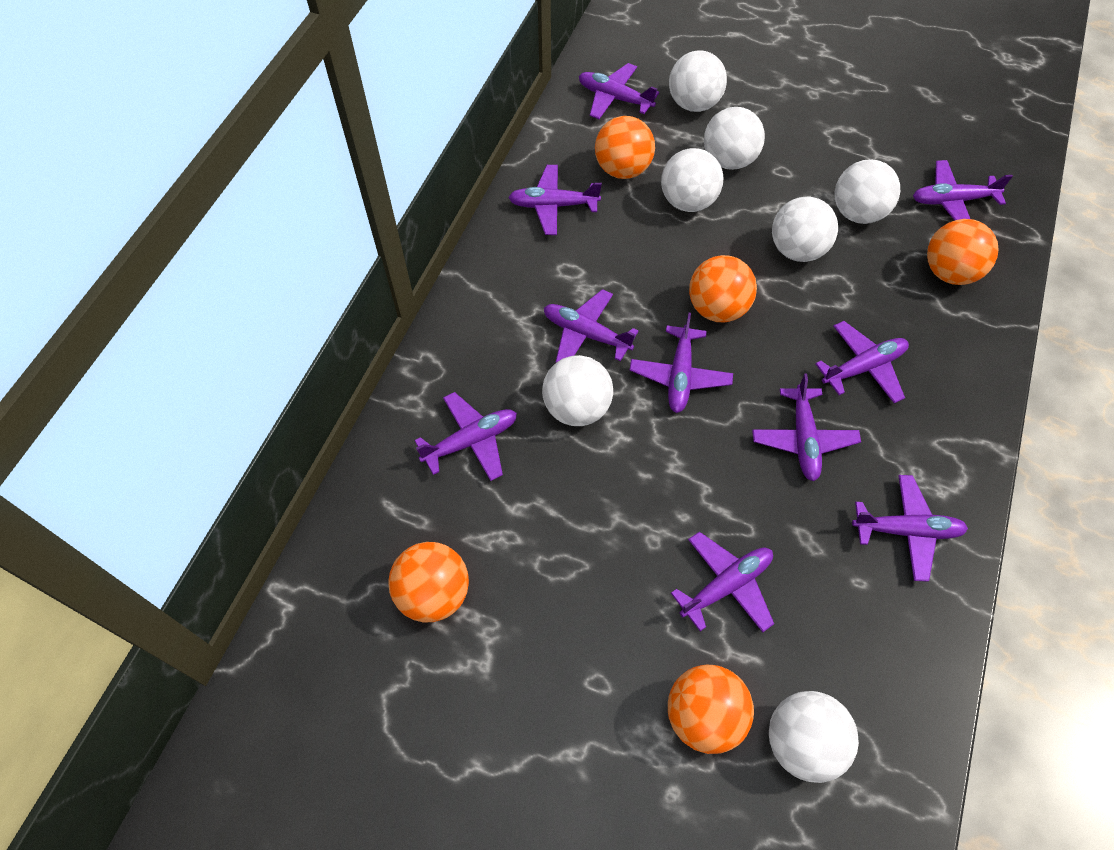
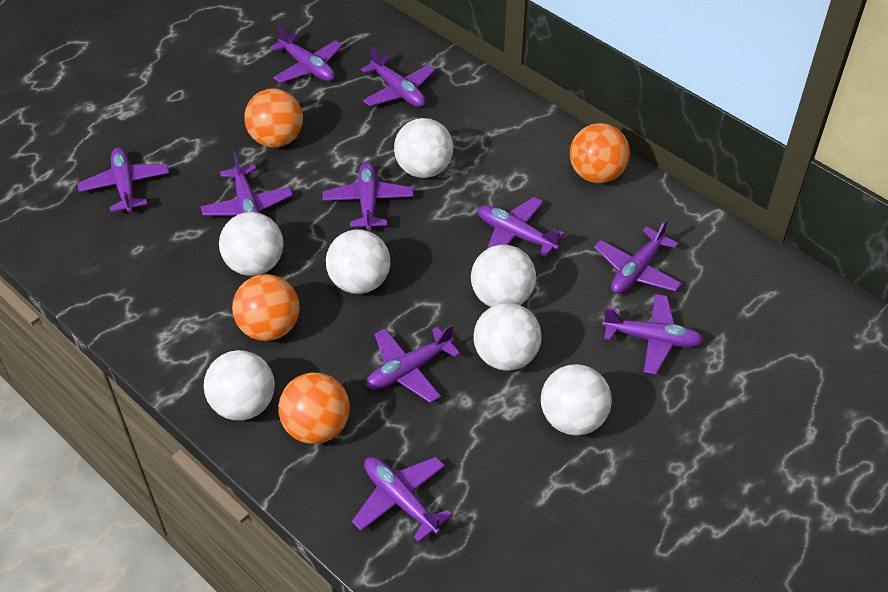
orange ball: [388,542,469,622] [595,116,655,179] [668,665,754,754] [689,255,757,322] [927,219,999,285] = 5 -> [232,274,300,341] [244,89,303,147] [278,372,350,444] [570,123,630,183] = 4

